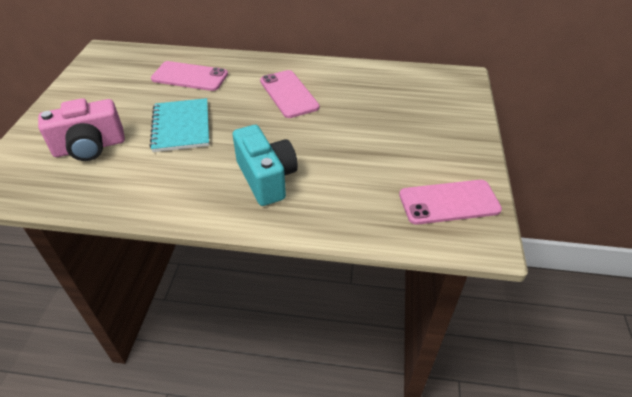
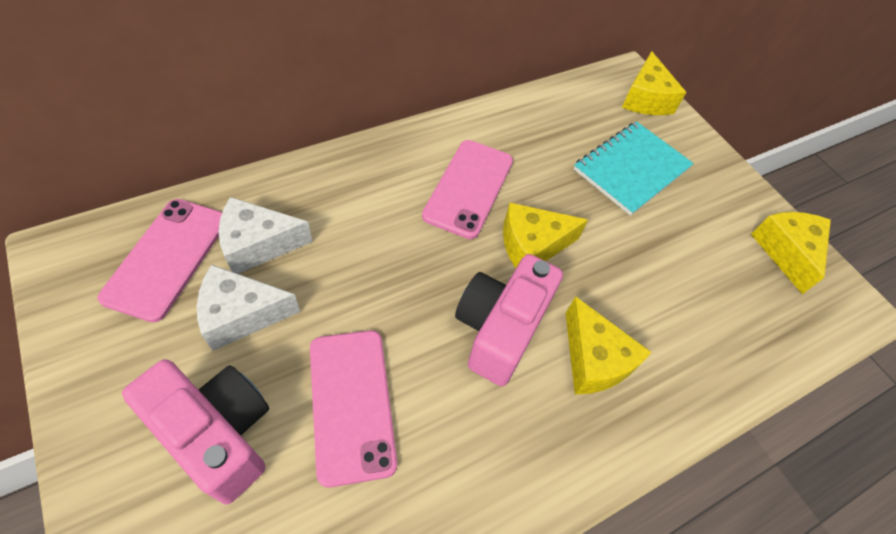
pink camera: [38,98,125,161] = 1 -> [122,359,269,505] [455,254,563,386] = 2
turquoise camera: [233,125,298,206] = 1 -> none = 0
white cheese: none = 0 -> [197,264,300,351] [219,197,313,274] = 2
yellow cheese: none = 0 -> [503,203,588,268] [566,296,652,394] [622,51,686,115] [751,212,831,294] = 4

